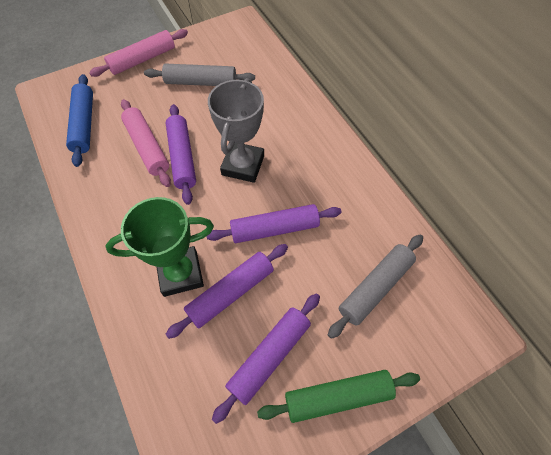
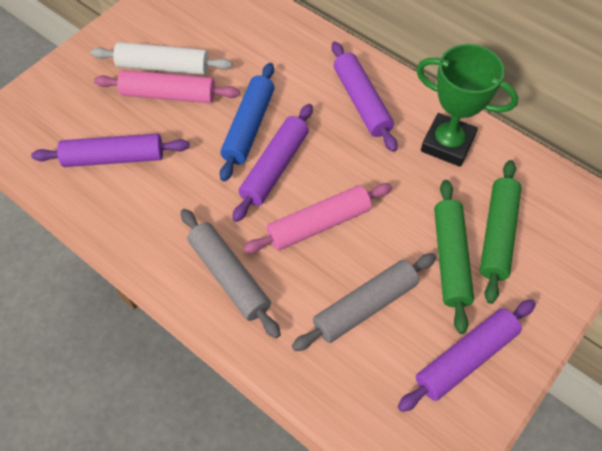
green rolling pin: [257,370,420,423] = 1 -> [434,180,474,334] [479,160,522,304] = 2
grey trophy: [208,78,264,183] = 1 -> none = 0
white rolling pin: none = 0 -> [91,42,232,75] = 1

